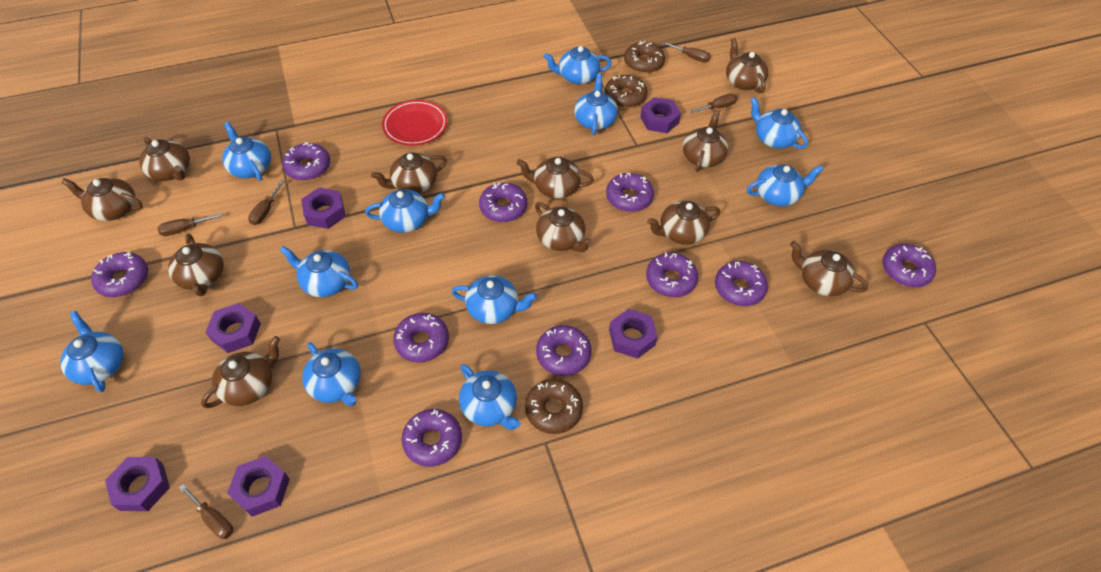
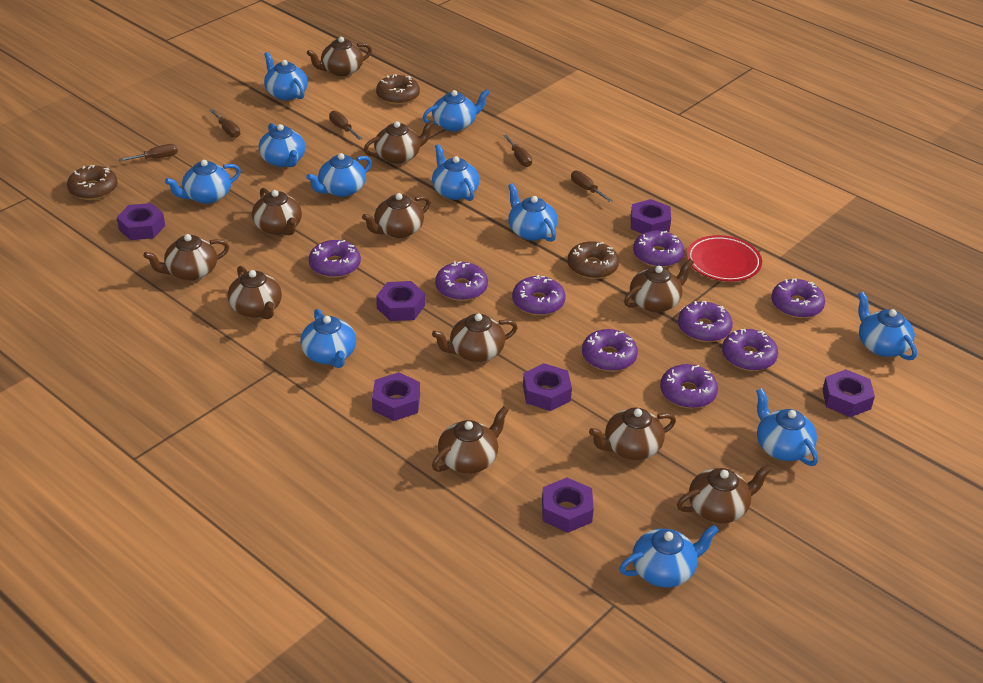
purple donut: [91,252,148,297] [282,142,330,181] [393,313,449,363] [402,409,462,467] [479,182,527,222] [536,325,591,376] [606,173,654,212] [646,253,698,297] [715,261,768,306] [883,244,936,287] = 10 -> [309,240,361,278] [435,261,488,301] [512,275,566,316] [582,329,638,372] [633,230,684,267] [660,364,718,408] [678,301,733,342] [722,329,778,371] [771,278,825,318] = 9
purple nut: [105,457,170,511] [205,303,261,353] [227,456,290,517] [301,187,346,229] [609,309,658,359] [640,97,681,133] = 6 -> [117,203,165,240] [372,372,420,421] [376,281,425,321] [523,363,572,411] [542,478,594,533] [631,199,671,234] [822,369,875,417] = 7

